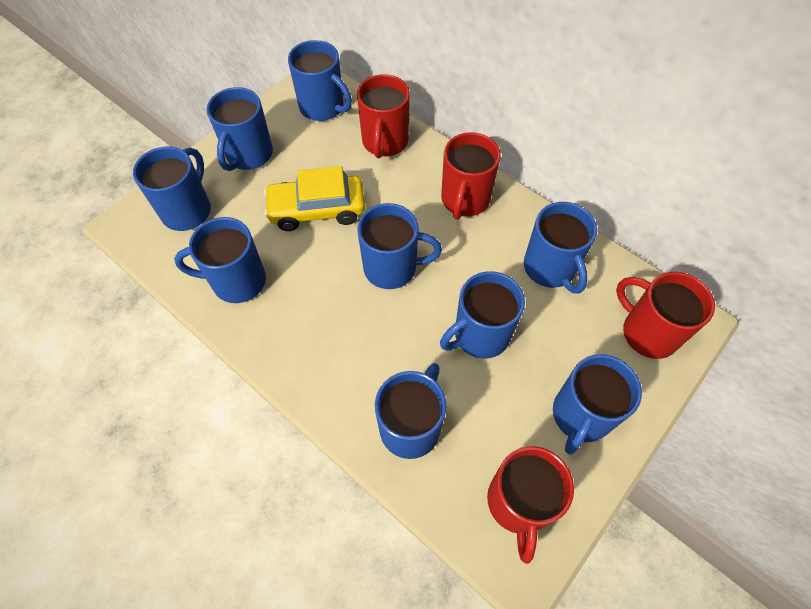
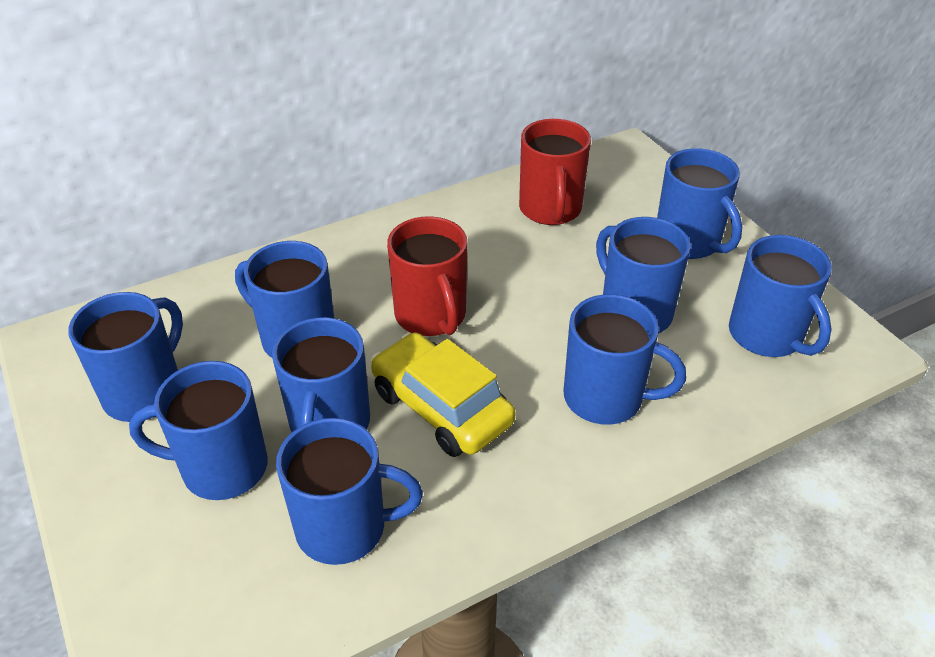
red mug: [357,74,410,158] [441,132,501,220] [487,446,574,564] [616,272,715,359] = 4 -> [387,216,467,336] [519,119,591,225] = 2

